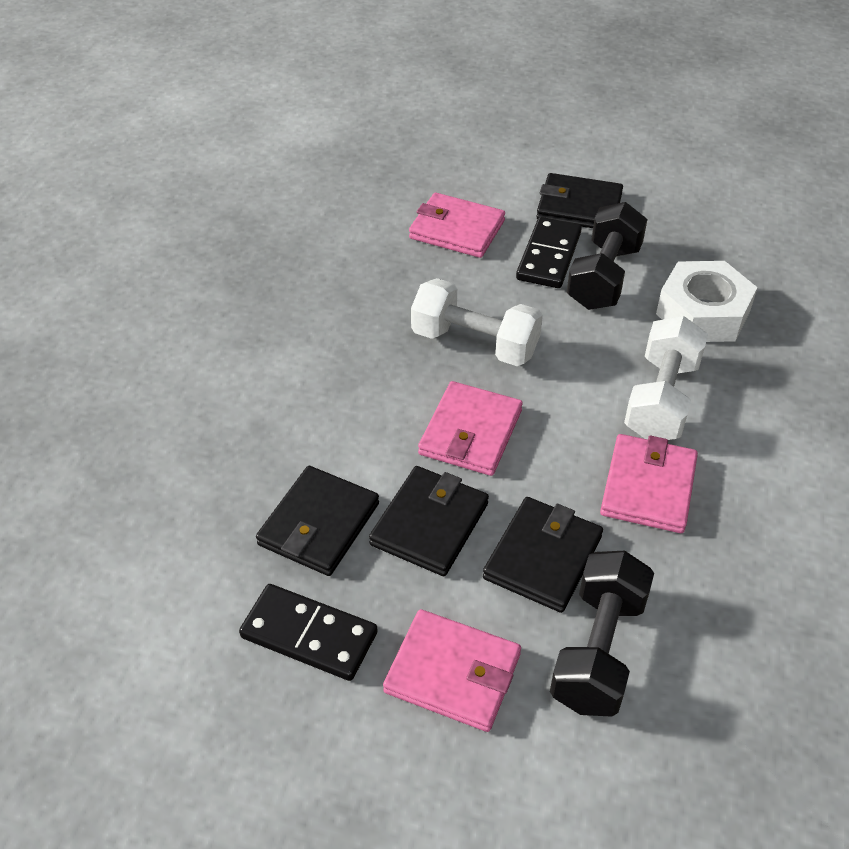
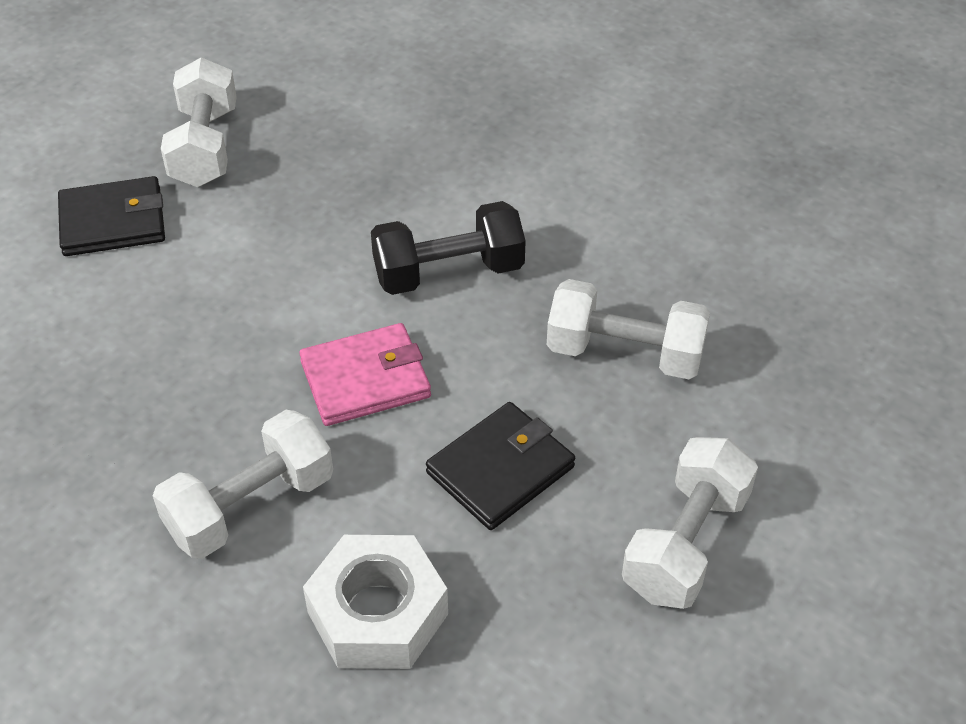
black domino: [239,584,378,681] [516,217,582,288] = 2 -> none = 0
black dumbbell: [550,551,654,717] [567,202,648,310] = 2 -> [371,201,526,295] = 1
black wallet: [256,466,379,576] [369,466,489,576] [483,497,603,613] [536,173,623,228] = 4 -> [58,176,165,256] [426,402,575,530] = 2
pink wallet: [383,609,521,732] [409,193,505,258] [418,381,523,476] [600,434,698,533] = 4 -> [299,323,431,426] = 1
white dumbbell: [411,278,543,366] [624,316,708,440] = 2 -> [153,410,333,559] [161,57,237,187] [547,279,710,379] [622,437,758,609] = 4

